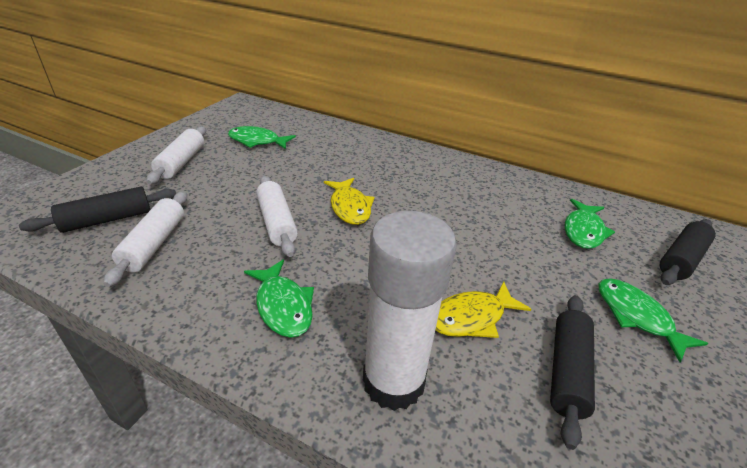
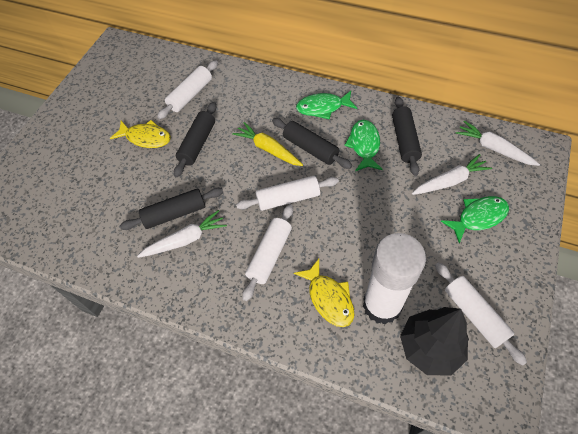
black rolling pin: [19,187,176,233] [550,295,595,450] [660,219,716,285] = 3 -> [120,188,223,230] [174,102,216,177] [272,118,352,169] [392,97,422,176] = 4
black tree: none = 0 -> [400,307,469,375] = 1
green fish: [228,126,296,149] [244,260,314,338] [565,199,615,249] [598,278,708,362] = 4 -> [296,91,357,120] [344,120,383,171] [441,196,509,243] = 3
white carrot: none = 0 -> [137,210,227,258] [412,154,492,195] [456,121,540,166] = 3
white rolling pin: [103,191,187,287] [146,126,206,184] [256,176,298,257] = 3 -> [157,60,218,119] [236,176,339,211] [242,204,293,301] [435,262,527,365] = 4
yellow carrot: none = 0 -> [232,122,303,166] = 1

